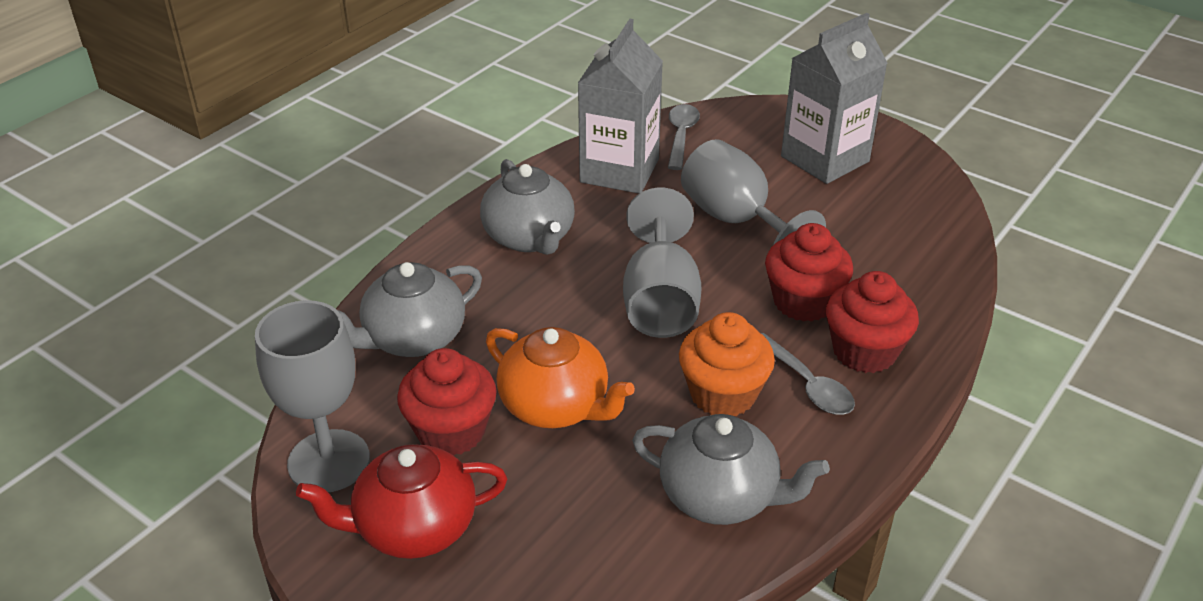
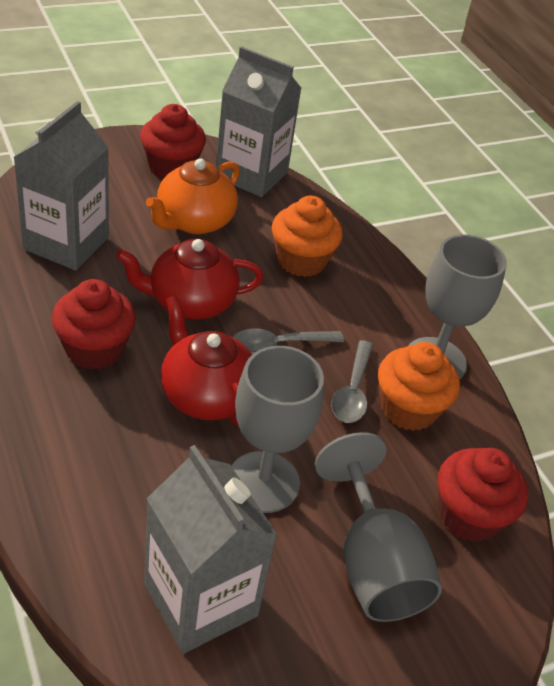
grey carton: [578,19,663,194] [781,13,887,184] = 2 -> [13,101,109,271] [144,445,278,654] [216,46,302,197] = 3
grey teapot: [338,262,482,357] [480,159,575,255] [632,414,830,525] = 3 -> none = 0
orange cupcake: [679,312,775,416] = 1 -> [272,196,343,277] [378,342,460,431] = 2
red teapot: [296,444,507,559] = 1 -> [116,239,263,320] [161,295,252,427] = 2

